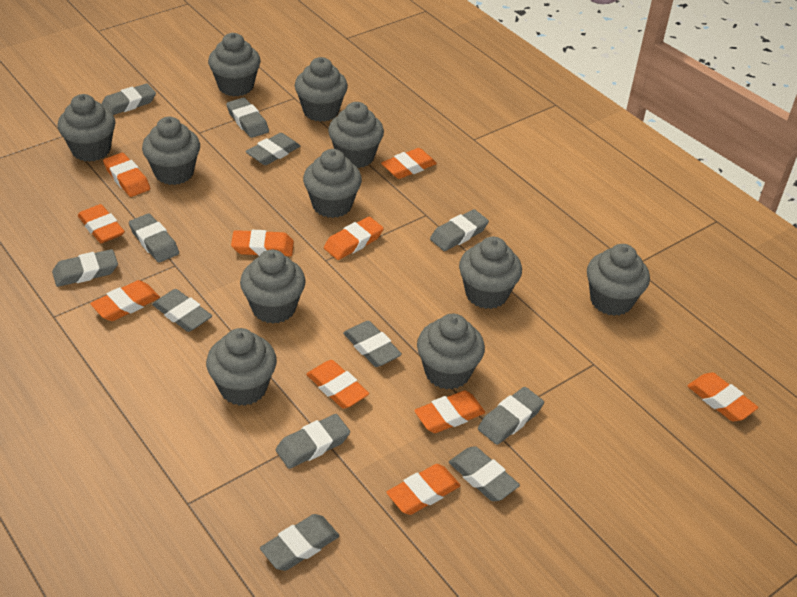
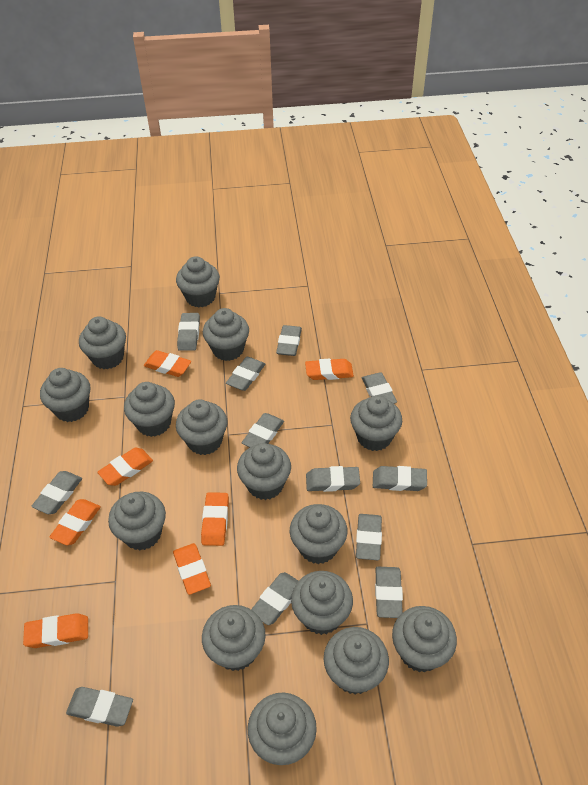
grey cupcake: [58,94,115,162] [142,117,200,185] [206,328,277,406] [208,33,261,96] [240,250,306,324] [295,57,348,122] [303,149,362,218] [328,102,384,168] [417,314,485,390] [459,236,522,309] [587,244,650,316] = 11 -> [40,368,90,422] [79,316,126,369] [108,492,166,551] [124,382,175,437] [176,256,220,308] [176,399,228,455] [202,605,266,671] [203,308,249,361] [237,443,291,500] [248,692,317,765] [290,504,348,564] [291,571,353,635] [324,627,389,695] [350,395,402,451] [392,606,457,672] = 15
orange eraser: [78,204,125,243] [90,280,160,321] [103,153,150,197] [231,230,294,256] [306,360,369,409] [324,217,384,260] [381,148,437,179] [386,464,461,515] [414,390,485,433] [687,372,759,421] = 10 -> [23,613,88,648] [49,499,101,545] [97,448,153,486] [144,350,191,377] [173,543,211,595] [201,492,229,546] [305,359,354,380] = 7

